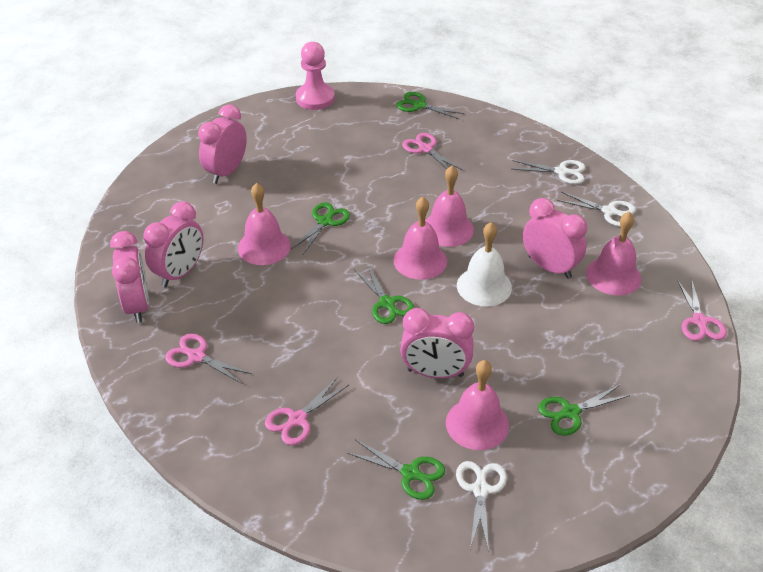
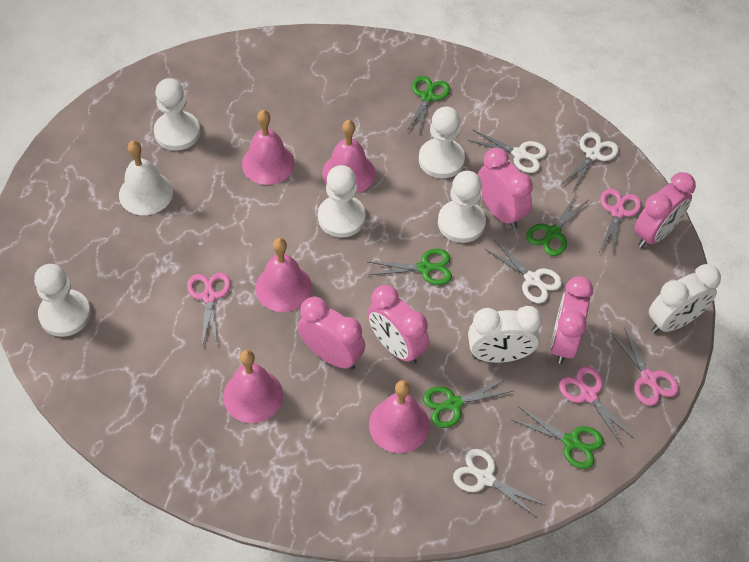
pink pawn: [296,42,335,110] = 1 -> none = 0
white clock: none = 0 -> [468,306,542,363] [649,264,721,333] = 2
white pawn: none = 0 -> [34,264,91,337] [154,78,200,151] [318,165,366,238] [419,106,465,178] [438,171,486,243] = 5
white scissors: [456,461,507,552] [512,160,585,184] [557,192,636,227] = 3 -> [453,449,545,518] [468,130,547,173] [485,240,562,303] [561,132,619,192] = 4

